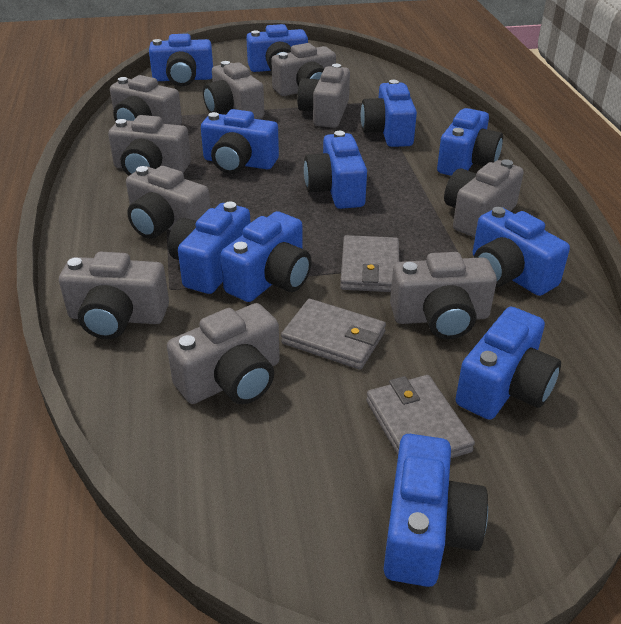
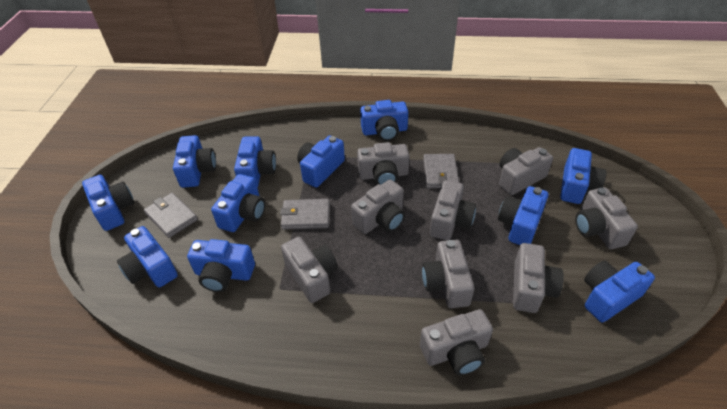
grey camera: [59,252,169,339] [108,115,191,176] [110,75,182,125] [126,166,210,239] [167,303,280,404] [203,61,264,119] [271,43,336,96] [297,64,350,128] [390,252,497,339] [444,159,524,238] = 10 -> [281,237,337,303] [351,179,405,234] [357,142,410,185] [420,309,493,375] [422,240,474,308] [430,180,476,240] [499,147,553,195] [513,243,564,313] [575,187,638,249] = 9

